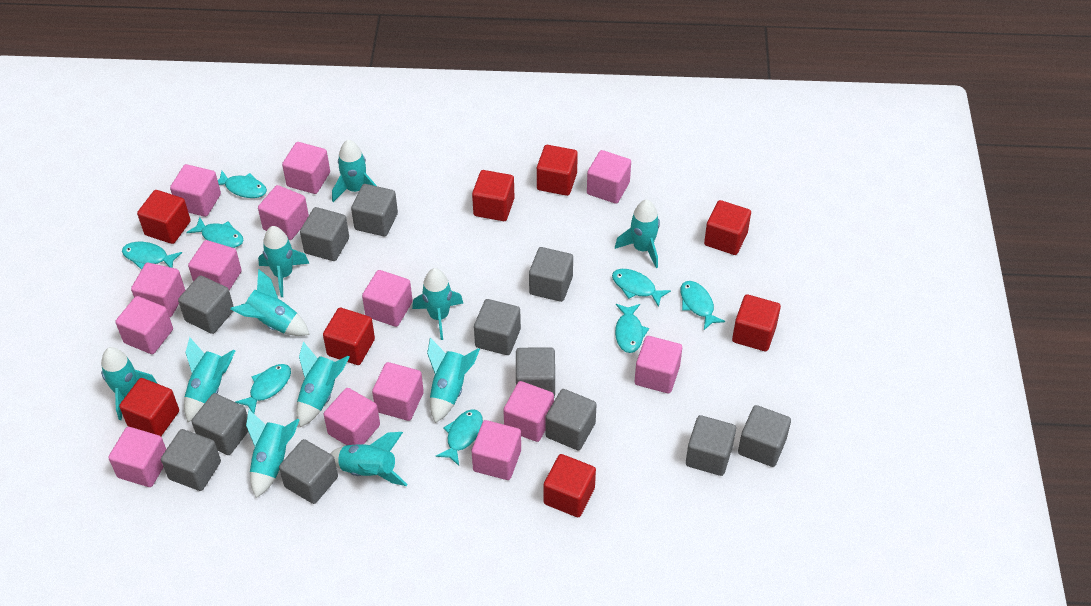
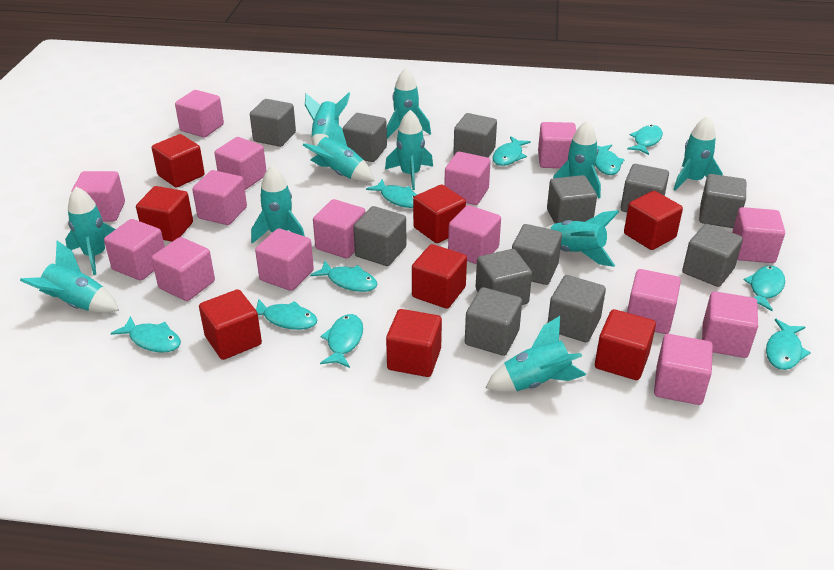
pink cube: [108,427,166,487] [116,296,173,354] [131,263,185,317] [170,164,221,217] [188,240,242,290] [258,185,309,240] [282,142,330,194] [324,388,380,445] [362,270,413,327] [372,362,424,421] [472,420,521,480] [503,381,554,442] [587,150,631,204] [635,336,682,393] = 14 -> [72,171,125,221] [104,219,165,281] [152,237,215,301] [175,90,224,137] [192,170,247,225] [215,137,267,190] [255,228,314,291] [313,199,366,259] [444,152,491,205] [448,205,501,264] [538,122,576,168] [627,269,681,334] [654,334,713,405] [702,291,758,358] [732,207,785,263] = 15
turquoise fish: [122,242,182,270] [186,217,244,248] [218,171,267,198] [235,364,291,413] [436,409,483,466] [612,269,671,307] [615,304,649,353] [680,281,725,330] = 8 -> [111,316,181,352] [255,299,317,330] [310,261,377,292] [320,314,363,368] [366,179,417,208] [493,136,531,166] [595,144,625,175] [627,125,663,155] [743,266,785,311] [766,319,811,370] = 10

